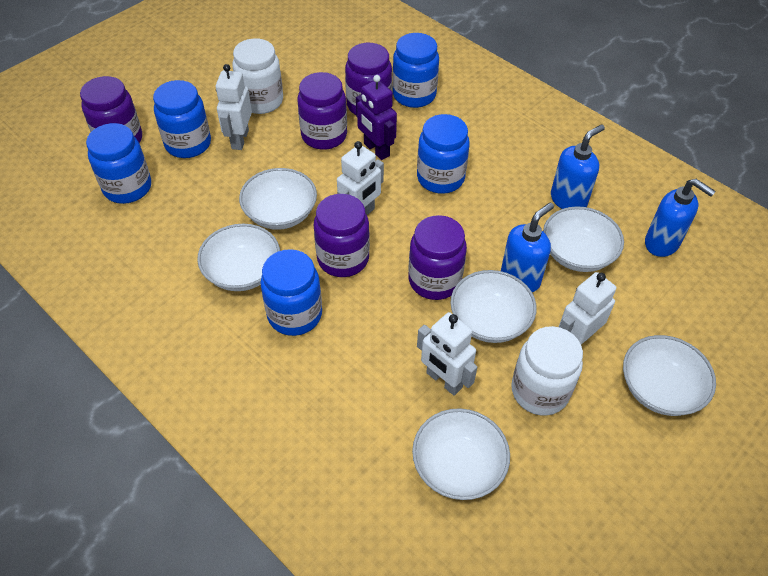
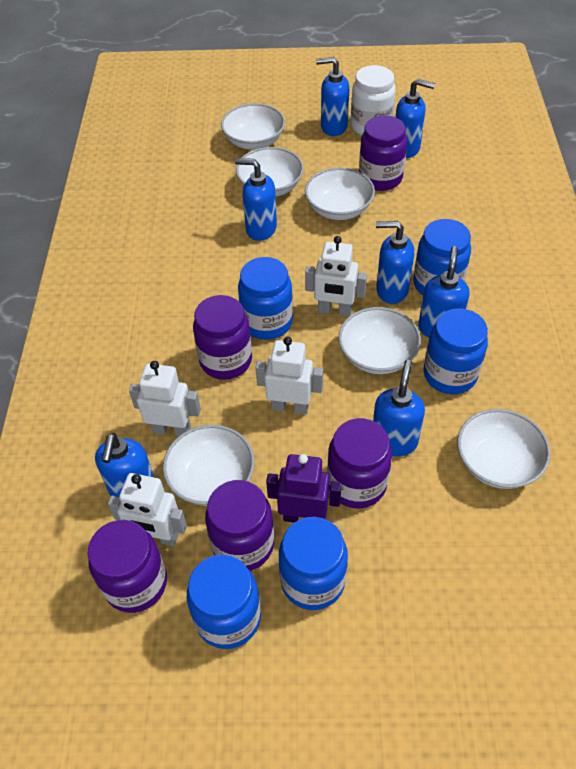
blue soap dispenser: [501,202,554,292] [551,124,605,209] [645,179,716,257] = 3 -> [95,433,154,497] [235,158,277,241] [316,57,349,136] [373,360,425,456] [376,221,414,304] [395,79,435,158] [418,246,470,337] = 7
white jar: [233,38,283,114] [511,326,583,416] = 2 -> [351,65,396,136] = 1

